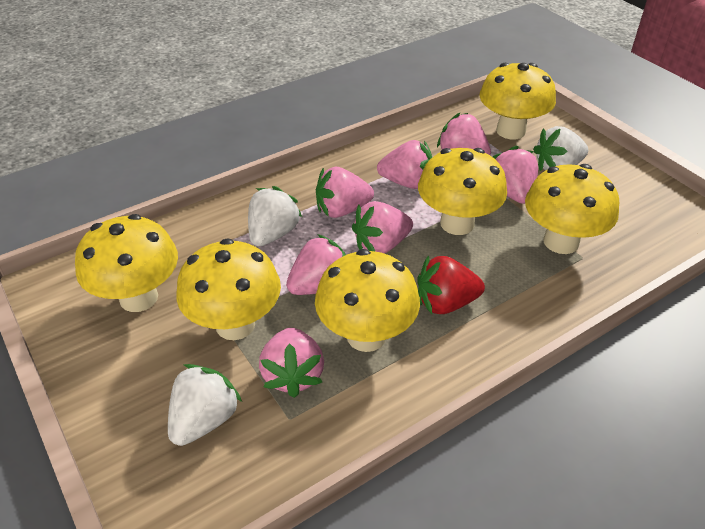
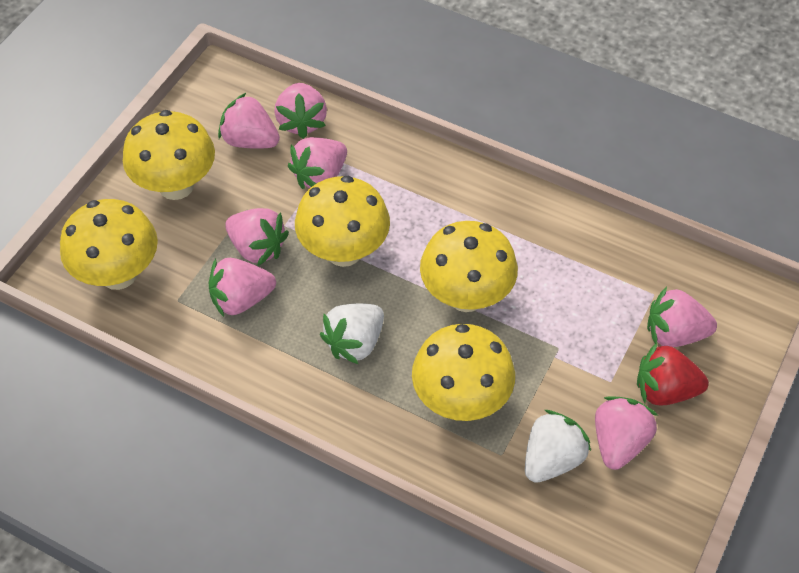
white strawberry: [168,364,242,446] [248,186,302,246] [533,126,588,171] = 3 -> [320,303,384,364] [525,410,591,483] = 2
yellow mushroom: [75,214,178,312] [176,238,281,340] [315,249,420,352] [418,148,507,235] [480,63,556,140] [525,164,619,254] = 6 -> [60,199,158,290] [123,110,215,200] [295,176,390,267] [412,324,515,421] [420,221,518,312] = 5

